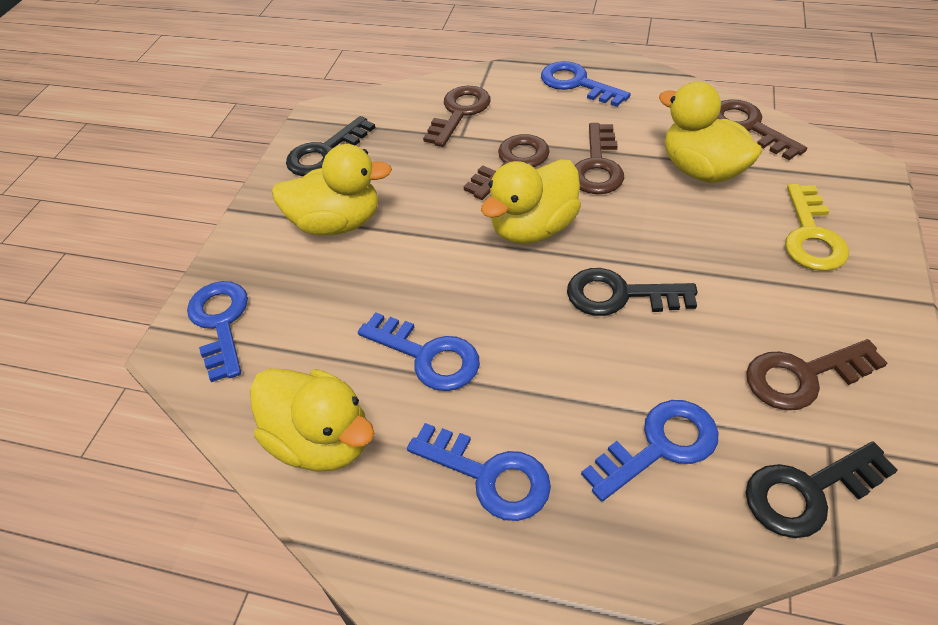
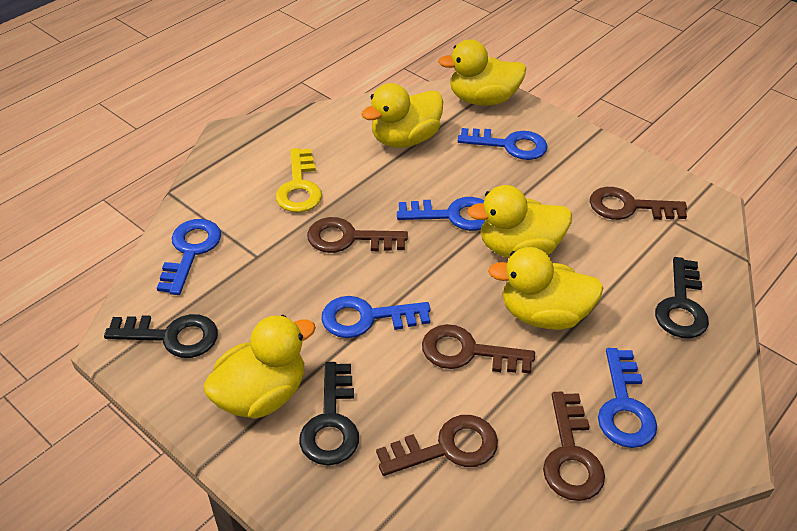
yellow duck: [250,368,374,472] [272,144,392,235] [481,159,581,244] [659,81,762,183] = 4 -> [203,315,316,419] [361,83,443,148] [438,39,526,106] [467,185,572,258] [488,247,603,330] = 5

